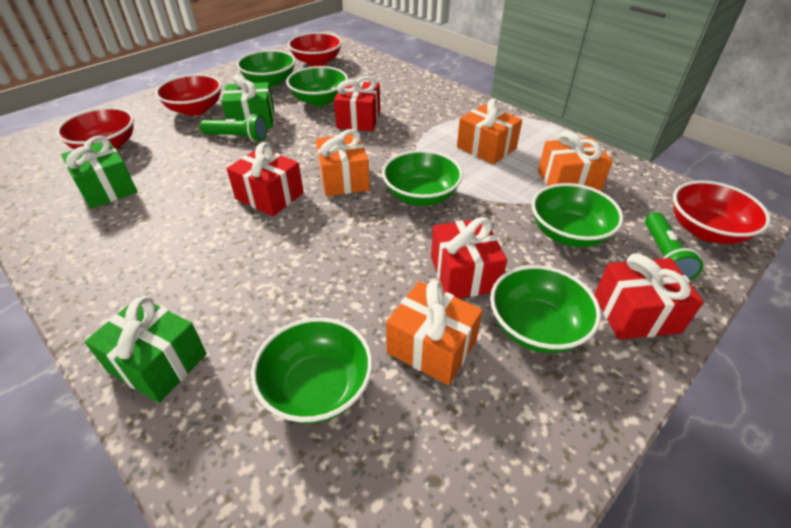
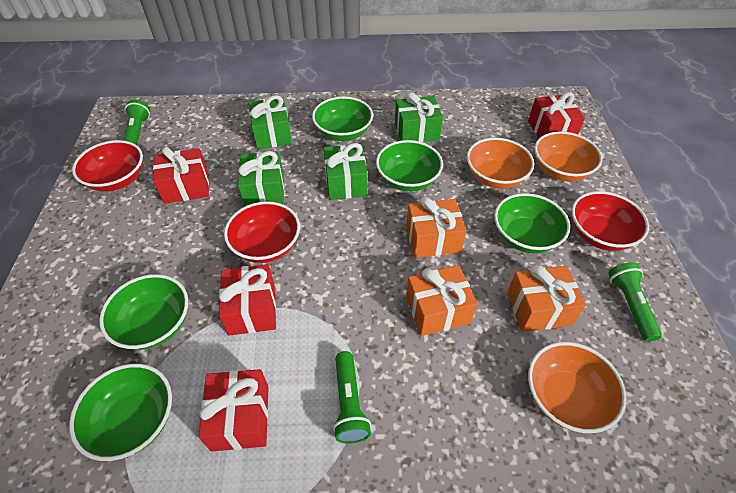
green bowl: [237,50,296,87] [251,317,373,424] [286,66,348,106] [382,150,463,206] [490,265,601,353] [532,183,623,247] = 6 -> [69,364,172,461] [99,274,188,350] [312,96,373,141] [376,140,443,191] [494,193,570,253] = 5
green flashlight: [200,114,267,142] [645,212,703,280] = 2 -> [123,99,150,145] [333,351,371,444] [608,262,662,342] = 3
green gift: [61,136,137,209] [85,296,207,403] [221,75,274,128] = 3 -> [238,151,284,207] [248,95,292,149] [324,143,368,200] [395,92,443,142] = 4
orange bowl: none = 0 -> [467,138,534,189] [528,342,627,433] [534,131,602,181] = 3
orange gift: [316,129,370,196] [386,281,483,385] [457,99,522,164] [538,131,613,191] = 4 -> [406,197,467,258] [406,265,478,336] [507,265,586,332] = 3
red bowl: [56,107,134,150] [155,74,222,116] [288,32,342,66] [673,181,771,244] = 4 -> [72,140,143,191] [224,201,300,263] [572,191,649,251] = 3

